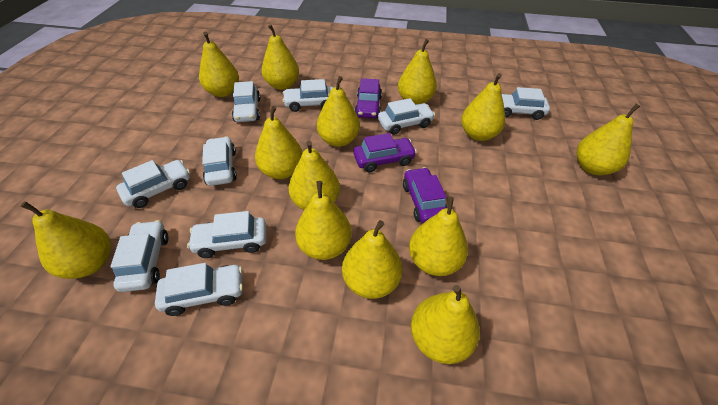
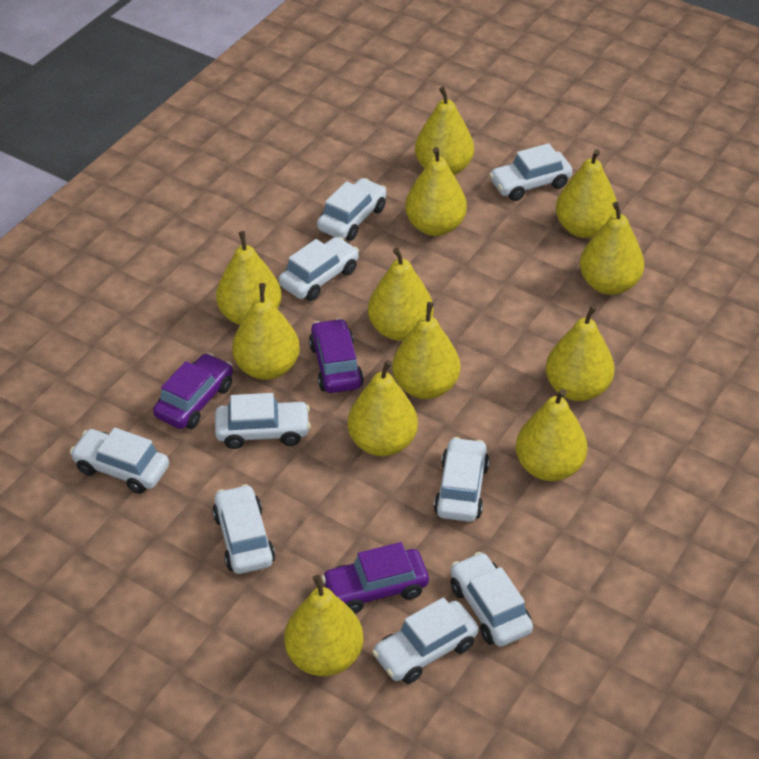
yellow pear: [20,201,111,279] [199,32,239,97] [255,106,302,179] [262,24,299,90] [289,141,340,210] [295,181,352,260] [317,76,360,147] [342,220,402,299] [398,39,437,105] [409,197,468,276] [411,285,480,364] [461,73,505,141] [577,104,640,175] = 13 -> [216,231,282,325] [232,283,300,380] [284,575,363,676] [348,360,418,456] [368,248,434,341] [392,302,460,399] [405,147,467,236] [415,87,474,175] [516,389,588,481] [546,305,615,401] [556,149,617,238] [580,202,644,295] = 12

